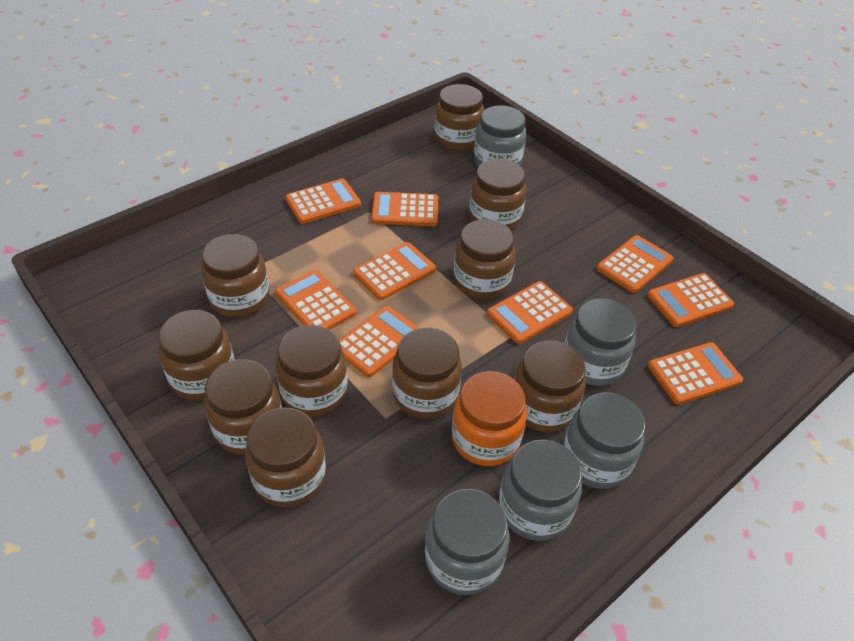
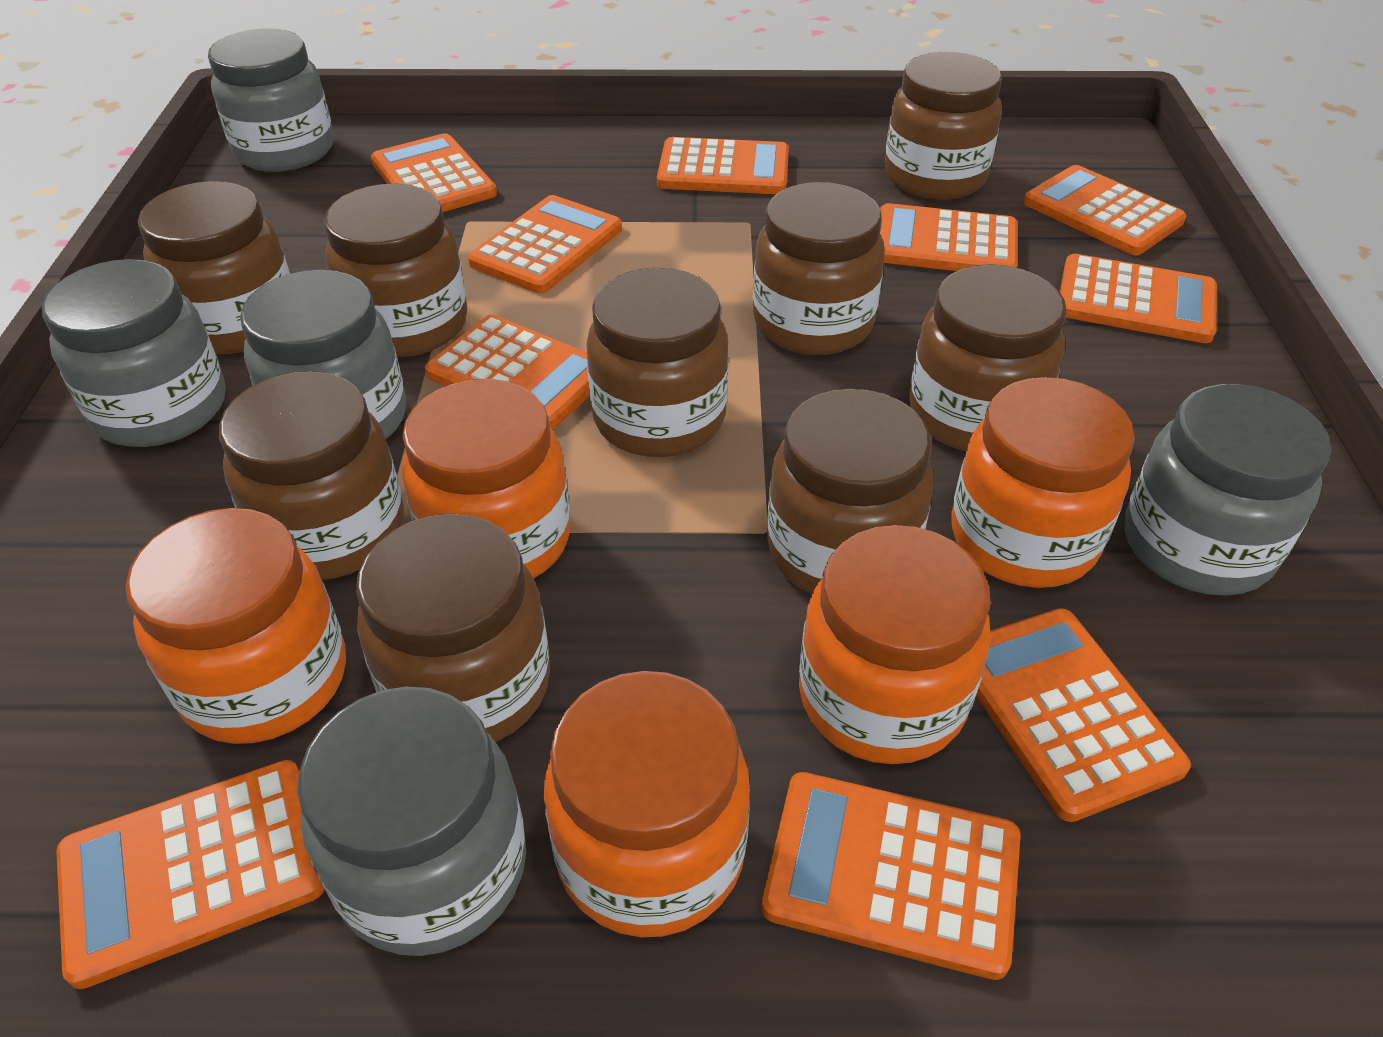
brown jar: [158,310,235,401] [201,234,269,317] [204,359,282,455] [245,408,326,507] [276,325,348,417] [392,328,462,419] [435,84,484,151] [454,219,516,299] [469,159,526,230] [514,340,586,432] = 10 -> [138,181,290,354] [219,371,404,580] [324,184,468,357] [356,513,550,742] [586,268,729,457] [753,182,885,355] [767,388,934,594] [885,52,1002,200] [909,264,1067,451] = 9
orange calculator: [275,270,356,330] [285,179,361,224] [339,306,419,377] [353,242,436,300] [371,192,438,226] [487,281,573,344] [597,235,673,293] [647,273,734,327] [648,342,743,405] = 9 -> [56,760,324,989] [371,133,497,212] [425,315,590,429] [468,195,622,293] [657,137,789,194] [762,772,1021,980] [880,203,1018,271] [976,608,1191,822] [1024,165,1186,255] [1060,254,1217,343] = 10
orange jar: [452,371,527,466] = 1 -> [126,508,346,744] [402,379,571,578] [544,671,750,937] [799,525,991,764] [952,377,1135,588] = 5

